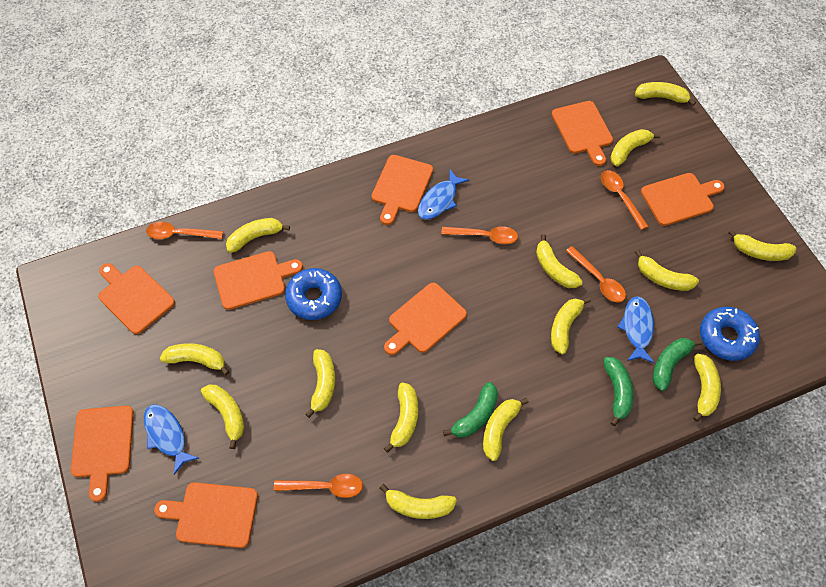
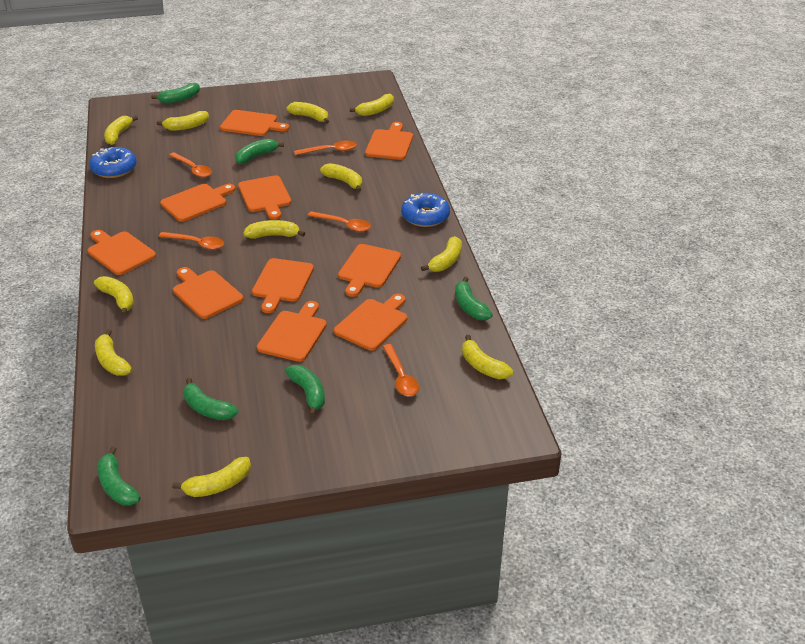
blue fish: [144,404,199,475] [418,169,469,220] [618,296,654,363] = 3 -> none = 0
green banana: [443,382,498,438] [603,357,634,426] [652,338,702,391] = 3 -> [97,447,141,505] [151,83,200,103] [183,378,238,420] [235,139,284,164] [285,365,325,416] [455,277,493,320] = 6
orange cutting board: [71,406,134,502] [98,263,175,334] [154,482,258,548] [214,251,303,310] [372,155,433,225] [384,283,467,355] [552,101,613,166] [641,173,725,226] = 8 -> [88,230,156,275] [160,184,235,222] [173,267,244,319] [220,110,289,136] [238,175,291,220] [252,258,314,313] [257,301,327,362] [334,294,407,351] [338,244,401,297] [365,122,413,160] = 10
yellow banana: [160,343,229,375] [201,385,244,449] [226,218,290,253] [305,349,335,418] [380,484,457,519] [384,382,418,453] [483,398,529,461] [536,234,583,288] [551,297,591,354] [610,129,661,167] [635,82,696,106] [635,250,699,291] [693,354,721,422] [728,229,796,261] = 14 -> [94,276,134,316] [95,329,132,376] [104,116,138,145] [157,111,209,131] [172,457,251,497] [243,220,305,239] [286,102,329,124] [320,163,362,192] [350,94,394,116] [421,236,462,272] [462,335,513,379] = 11

